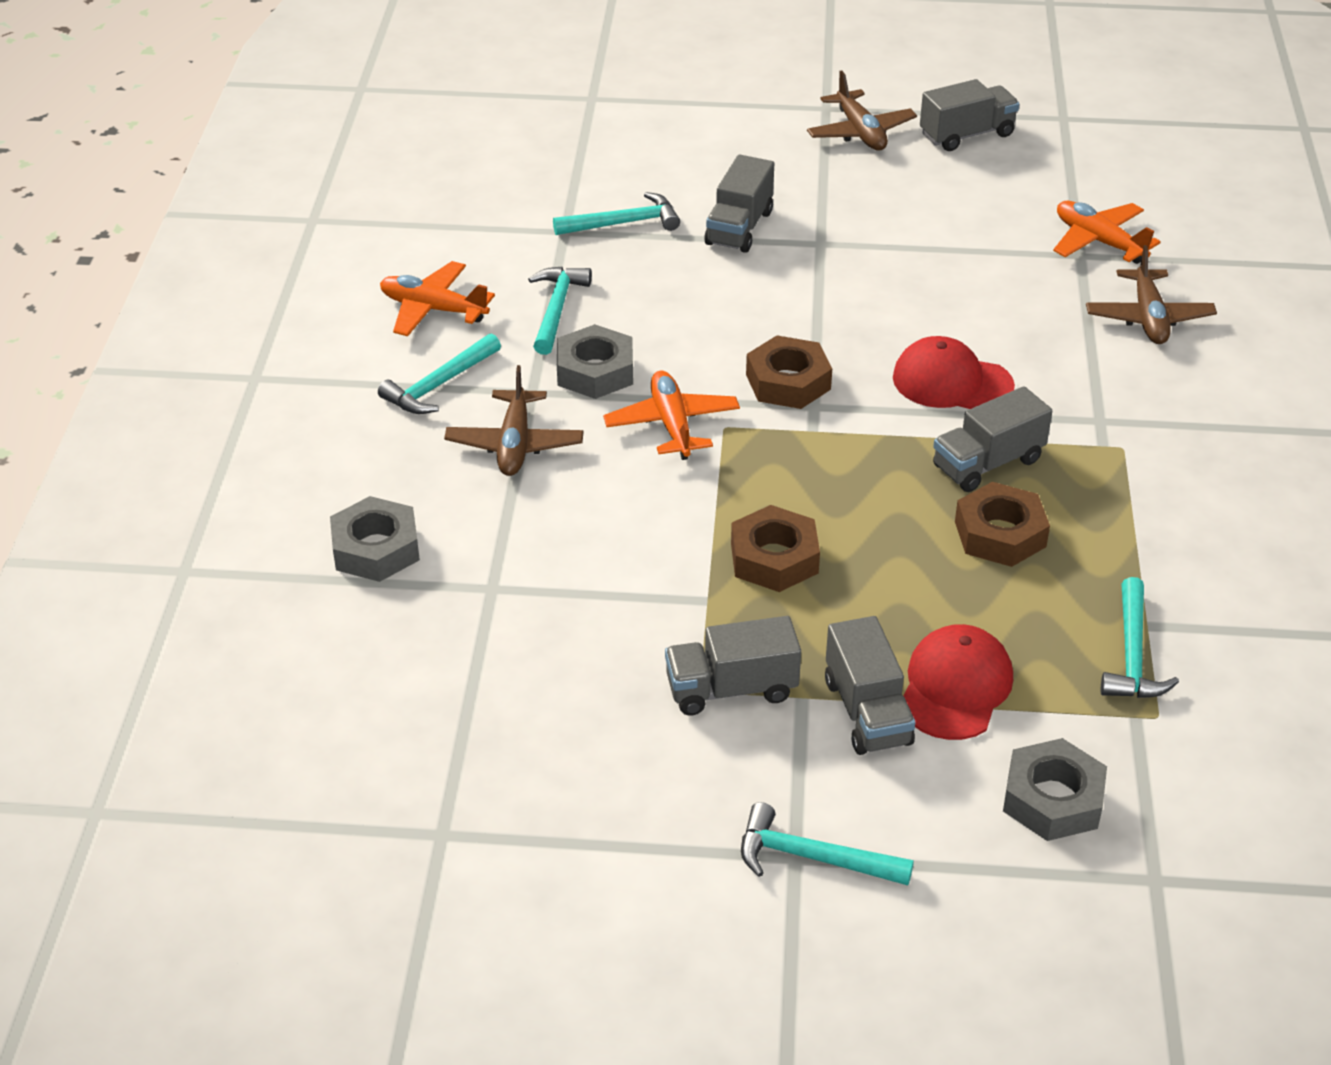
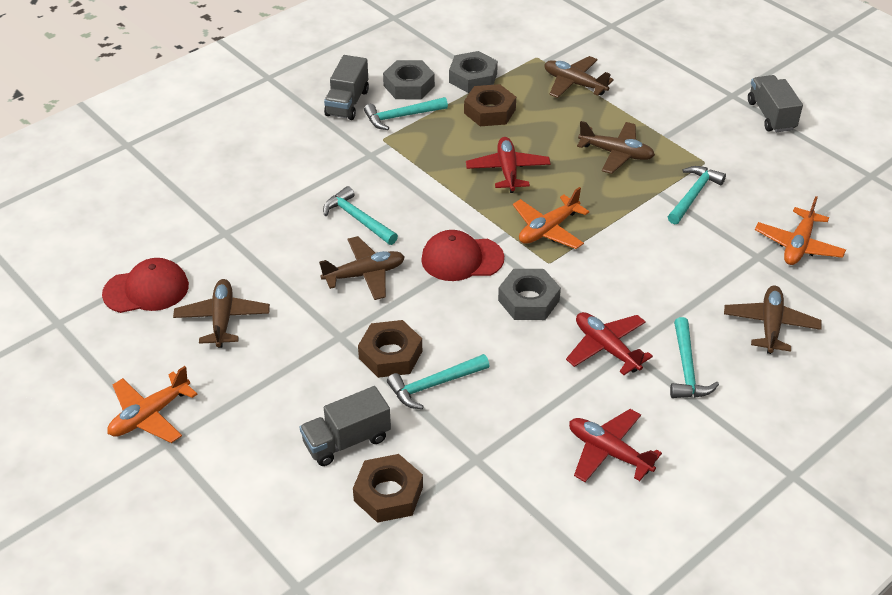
brown plane: [444,365,584,476] [807,70,917,150] [1086,245,1217,344] = 3 -> [173,279,270,348] [319,236,405,300] [544,56,614,98] [577,121,655,174] [724,286,822,354] = 5
grey truck: [665,616,801,715] [704,155,774,253] [825,616,916,755] [920,79,1019,151] [933,386,1052,492] = 5 -> [300,386,391,466] [324,55,369,120] [748,75,803,133] = 3
red plane: none = 0 -> [466,137,551,193] [566,312,653,375] [569,409,662,482] = 3

